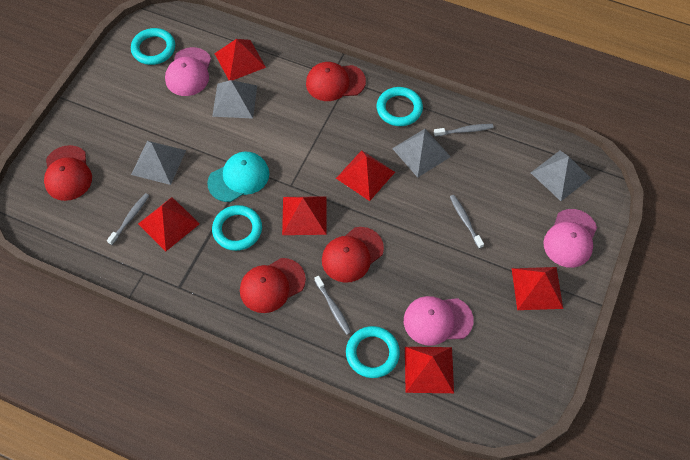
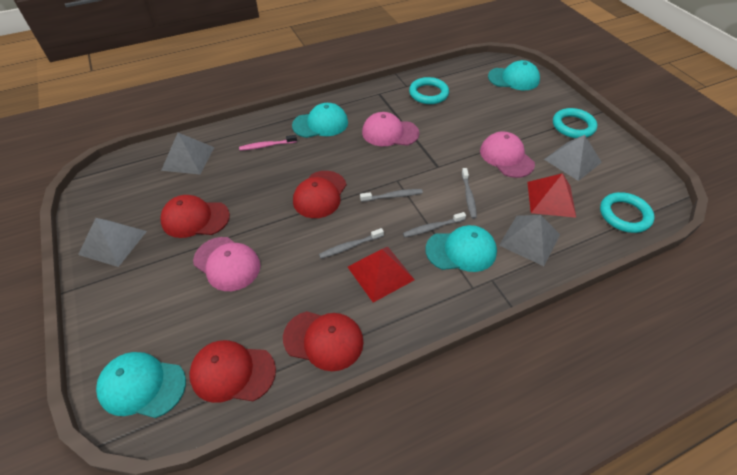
pink toothbrush: none = 0 -> [239,135,297,151] = 1
red pyramid: [138,197,200,251] [214,39,266,80] [282,196,326,235] [336,150,395,201] [405,347,454,393] [512,267,563,310] = 6 -> [348,247,415,303] [527,173,576,218] = 2
turquoise cap: [207,152,269,202] = 1 -> [96,352,186,418] [292,103,348,138] [425,225,497,272] [488,60,540,90] = 4
turquoise ring: [131,28,175,65] [212,205,262,251] [346,326,400,378] [377,87,423,126] = 4 -> [409,77,449,104] [553,108,597,138] [600,192,655,233] = 3

